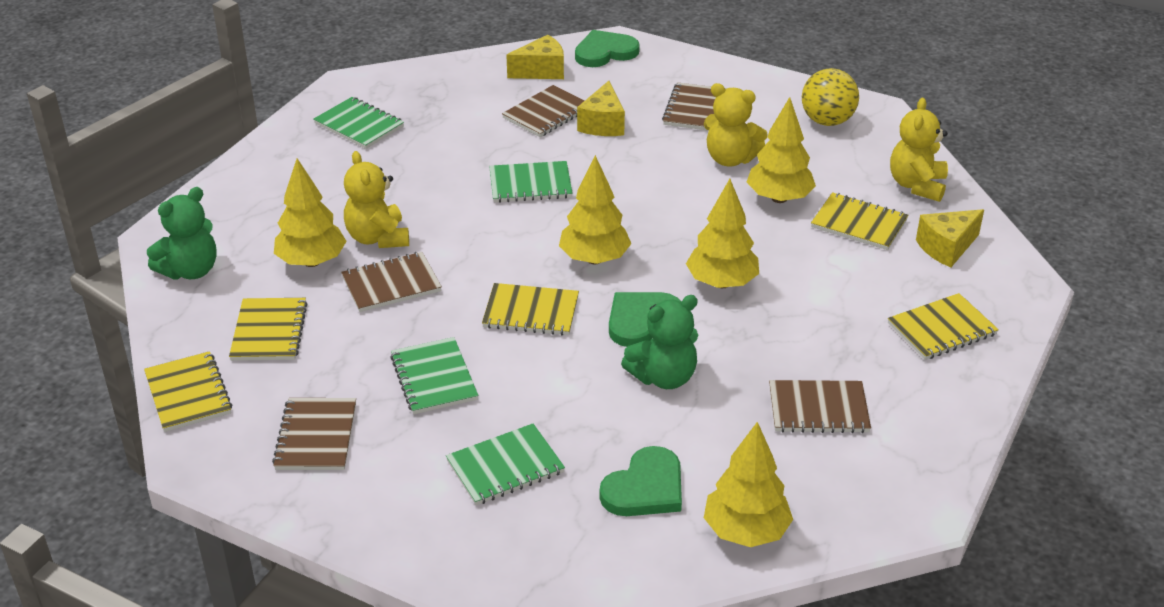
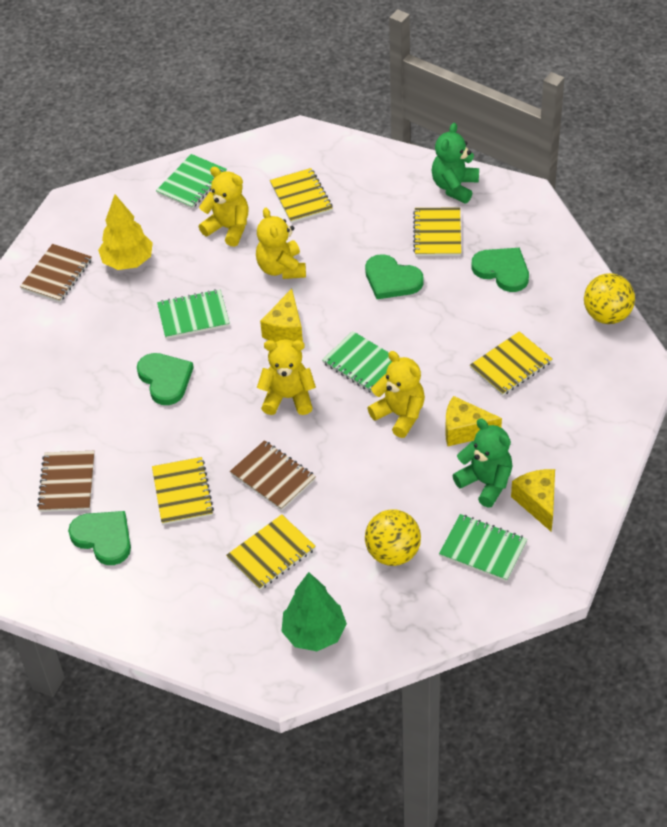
brown notebook: [272,398,356,470] [341,252,442,312] [502,85,585,137] [662,82,726,130] [769,380,871,433] = 5 -> [20,244,92,302] [37,451,94,512] [230,440,316,511] = 3
green heart: [575,30,640,67] [599,446,682,516] [609,292,682,347] = 3 -> [68,511,131,565] [137,353,194,405] [365,254,424,299] [471,248,529,292] = 4
green tree: none = 0 -> [281,572,347,651] = 1
yellow ball: [802,68,859,126] = 1 -> [365,509,421,566] [584,273,635,324] = 2
yellow teddy bear: [344,151,409,248] [704,83,768,166] [890,98,948,202] = 3 -> [199,167,249,247] [256,208,306,279] [257,339,316,415] [367,351,425,438] = 4
yellow tree: [274,158,347,267] [559,155,631,264] [686,179,759,288] [704,422,793,547] [747,97,816,203] = 5 -> [98,194,153,270] = 1

